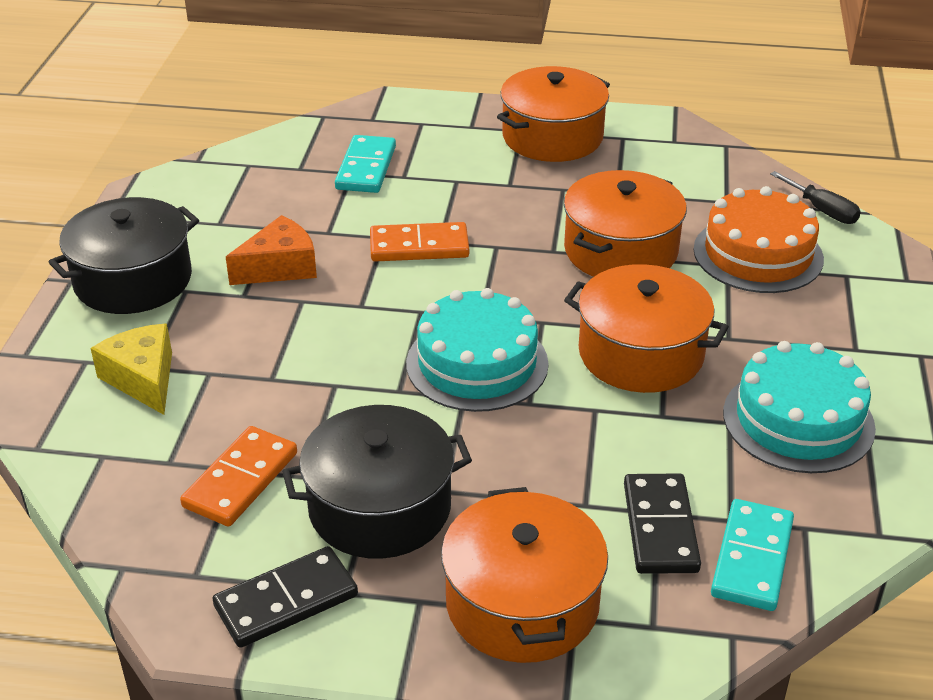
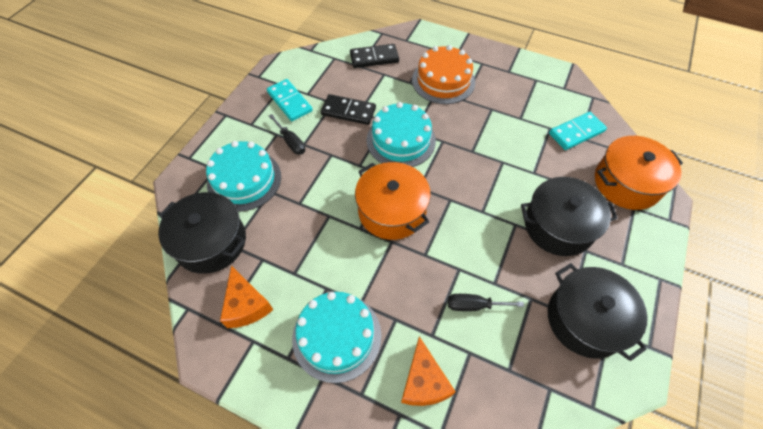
black pot: [49,197,199,314] [282,405,472,559] = 2 -> [158,192,246,274] [521,177,618,256] [548,263,648,361] = 3
black screwdriver: [770,171,861,224] = 1 -> [269,114,305,155] [448,294,524,311] = 2
orange cheese: [226,215,317,285] = 1 -> [220,266,273,328] [401,336,456,406] = 2
orange domino: [180,426,297,527] [370,222,469,262] = 2 -> none = 0
orange pot: [441,487,608,663] [497,66,610,162] [564,170,687,277] [564,264,729,393] = 4 -> [355,162,431,240] [595,136,683,210] = 2
turquoise cake: [406,288,549,412] [723,341,876,473] = 2 -> [206,141,281,212] [292,292,381,383] [367,102,436,167] = 3
yellow cheese: [91,324,172,415] = 1 -> none = 0

